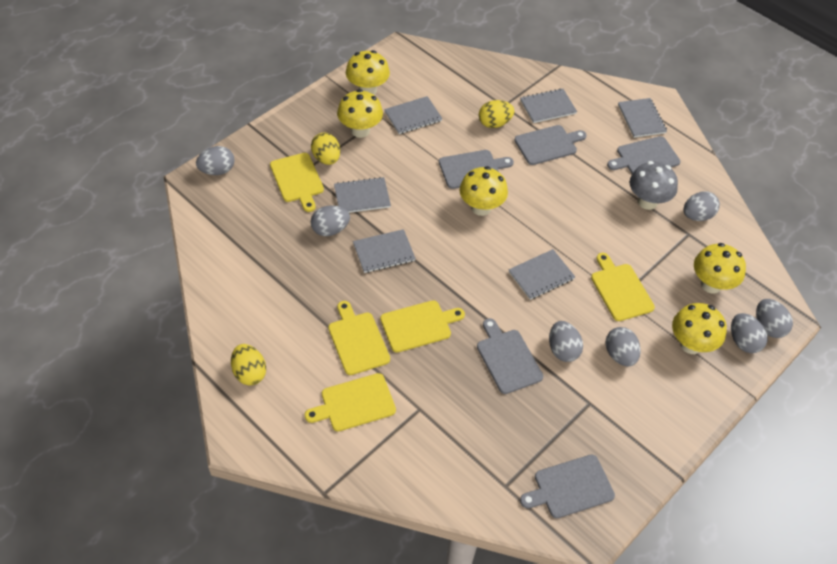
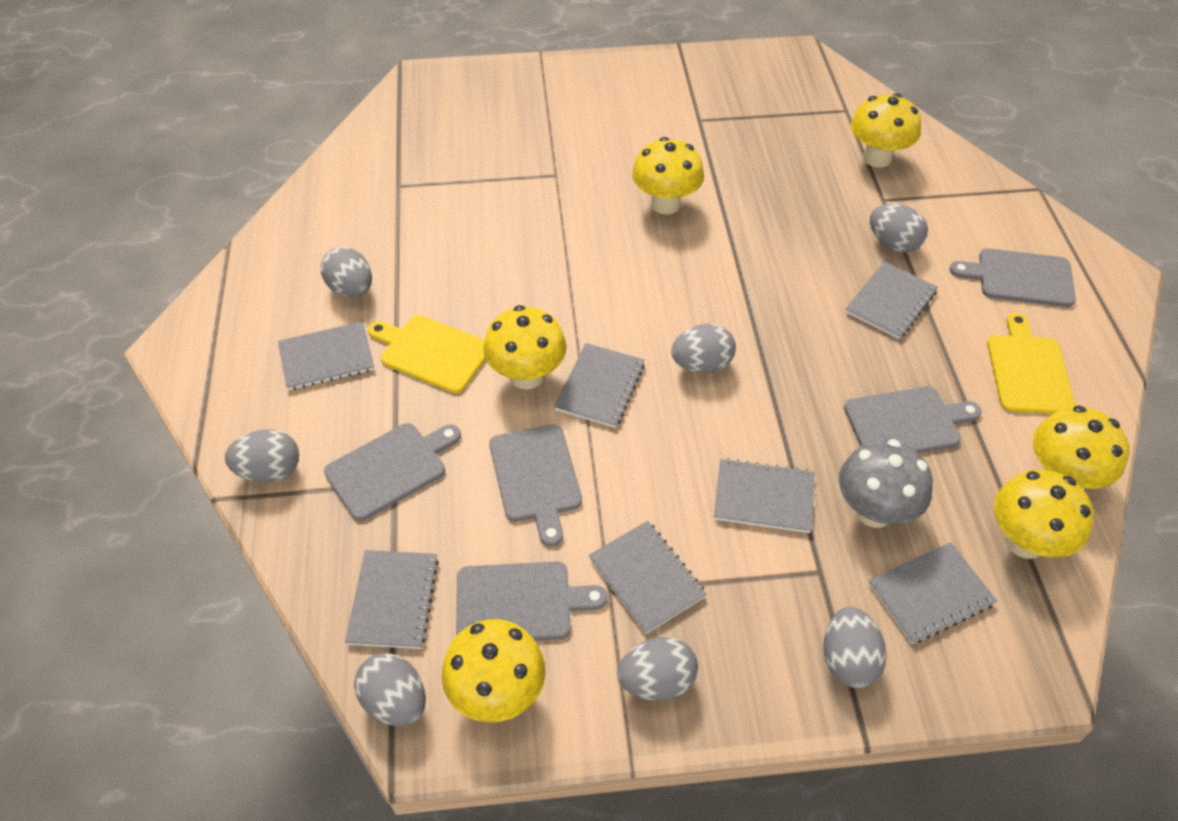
grey notebook: [334,177,391,213] [353,229,416,273] [384,96,442,134] [509,249,575,300] [520,88,577,123] [618,98,667,138] = 6 -> [278,321,374,390] [345,550,439,649] [554,343,645,428] [589,521,707,634] [714,458,815,533] [845,262,938,339] [868,542,997,644] = 7
yellow cutting board: [270,153,324,212] [305,373,396,431] [328,301,390,375] [380,300,465,353] [591,253,655,321] = 5 -> [368,315,486,393] [987,313,1076,414] = 2
yellow egg: [231,344,266,386] [311,133,340,165] [479,100,514,128] = 3 -> none = 0
yellow mushroom: [337,89,383,138] [346,50,390,95] [460,166,508,216] [672,303,727,354] [694,243,746,294] = 5 -> [442,619,545,723] [483,305,566,389] [632,137,704,214] [851,93,921,168] [994,470,1094,559] [1033,406,1129,489] = 6

